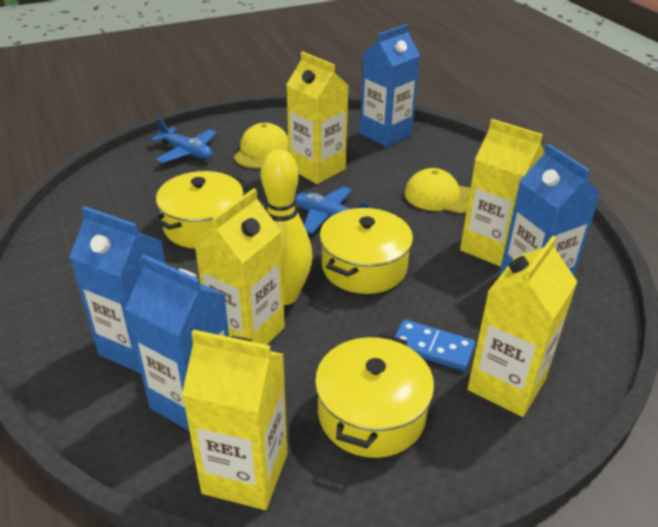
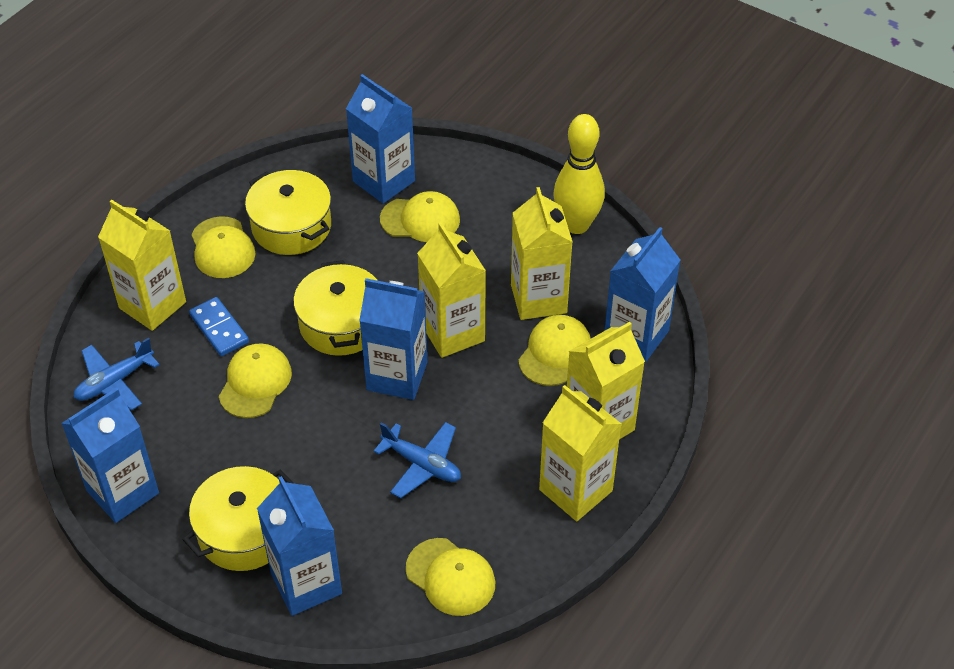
blue carton: [69,206,165,374] [125,254,229,431] [360,24,420,147] [499,144,601,276] = 4 -> [61,388,159,523] [257,476,342,616] [346,74,415,204] [359,278,427,400] [605,227,680,362] = 5
yellow cap: [234,123,289,169] [404,168,470,214] = 2 -> [191,216,256,278] [219,343,292,418] [380,191,460,242] [406,538,495,616] [518,315,591,386] = 5

